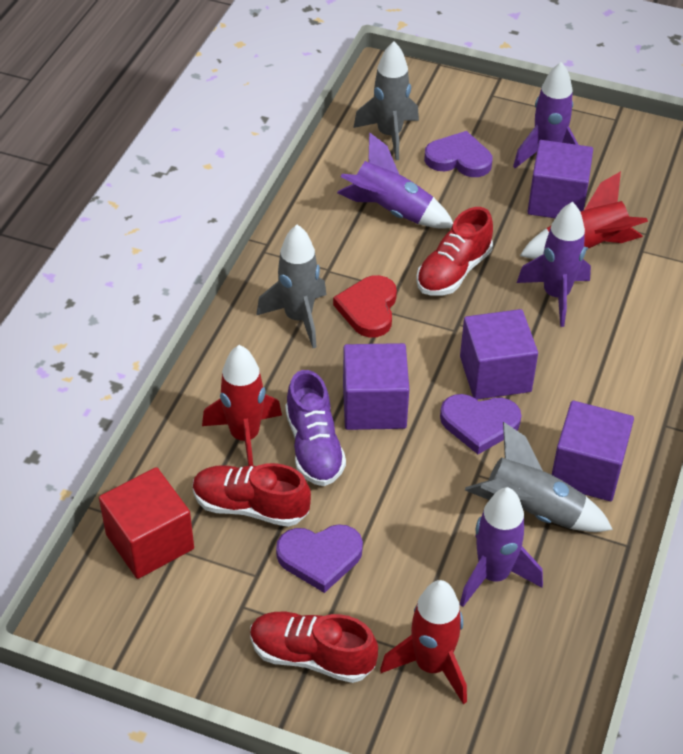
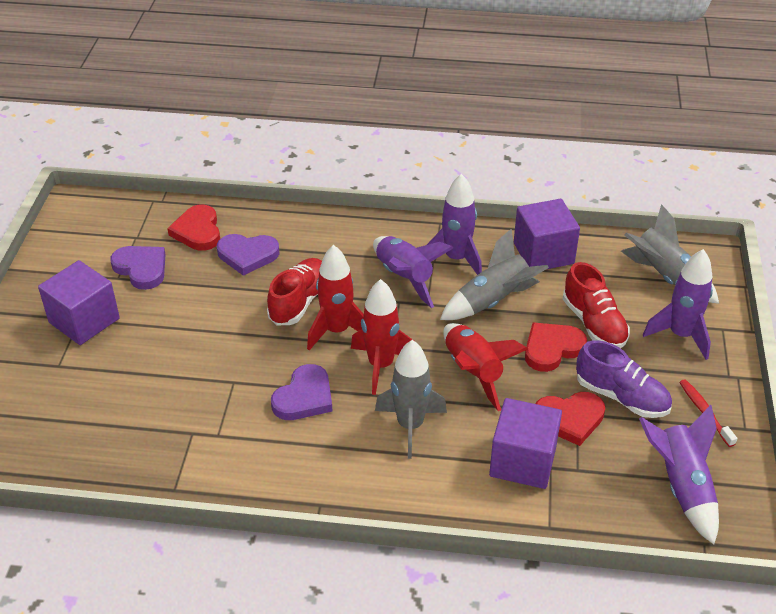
purple cube: [343,343,409,430] [460,309,538,400] [527,140,593,218] [552,401,634,501] = 4 -> [38,260,120,345] [489,398,562,489] [514,199,580,269] = 3
red cube: [99,467,194,579] = 1 -> none = 0
red heart: [333,275,397,338] = 1 -> [167,204,220,251] [525,322,587,372] [535,392,605,446] = 3
red shoe: [193,463,311,527] [250,612,378,683] [416,207,493,296] = 3 -> [267,258,322,326] [563,262,630,348] = 2
red toothbrush: none = 0 -> [679,379,737,447] = 1

